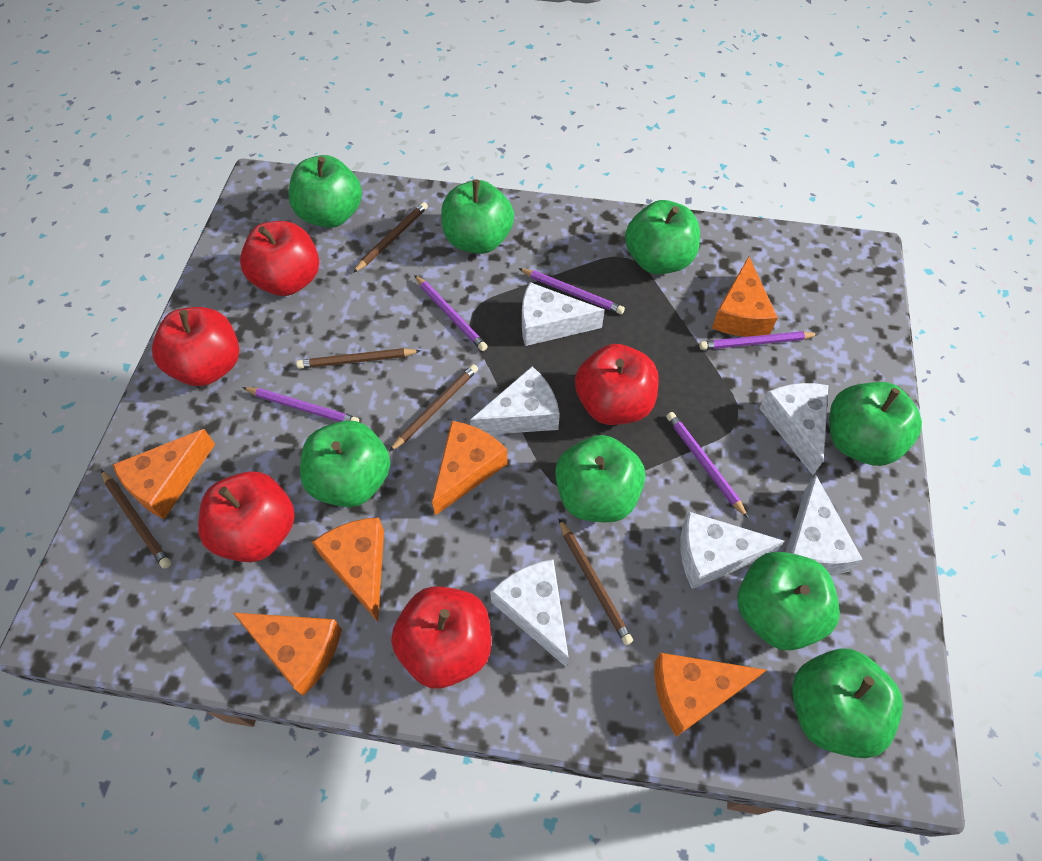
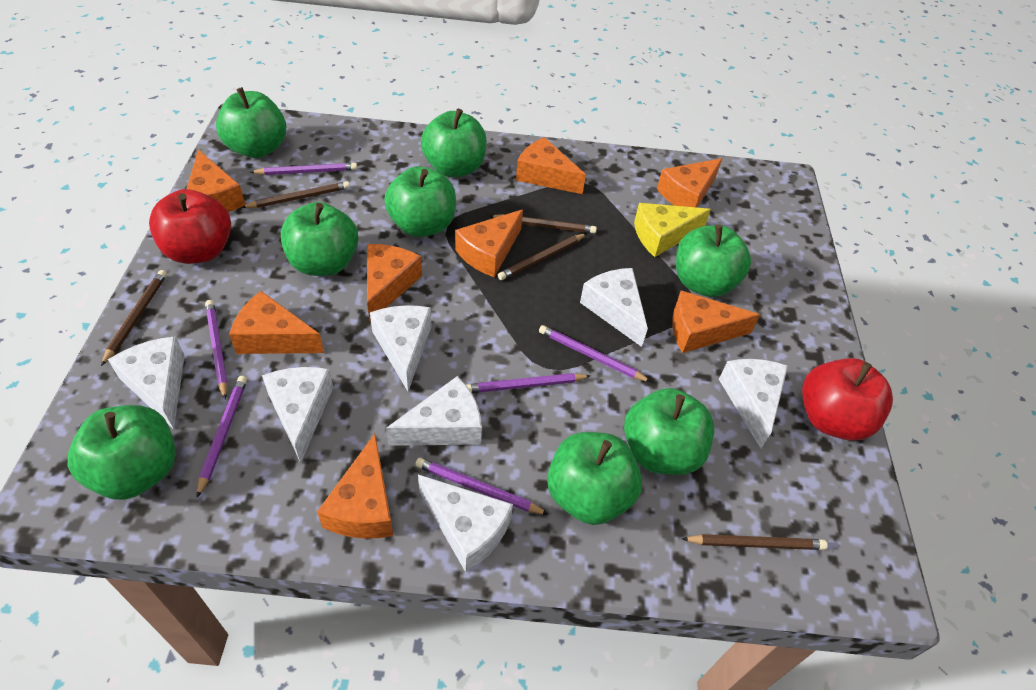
orange cheese: [113,429,215,519] [233,613,342,696] [312,517,384,622] [432,421,507,516] [655,653,766,737] [712,257,778,337] = 6 -> [187,150,245,212] [229,291,324,354] [317,434,393,538] [367,244,422,322] [455,210,523,277] [516,137,586,194] [657,158,722,208] [672,290,760,353] = 8
purple pencil: [242,387,359,422] [414,275,488,351] [518,268,625,314] [666,412,748,518] [699,331,819,350] = 5 -> [197,376,247,498] [205,300,228,399] [250,163,357,175] [415,458,549,515] [466,373,590,393] [539,325,651,382] = 6
red apple: [152,307,239,386] [198,471,295,562] [240,221,319,296] [391,586,491,688] [575,344,659,425] = 5 -> [149,189,231,264] [802,358,893,441] = 2
white cheese: [470,366,560,434] [490,559,569,667] [522,282,605,346] [680,512,785,589] [759,383,828,475] [786,475,863,575] = 6 -> [108,336,185,429] [262,367,333,463] [370,305,432,391] [386,376,482,446] [418,475,513,572] [580,268,648,347] [719,359,788,449] = 7
yellow cheese: none = 0 -> [634,203,711,257] = 1

